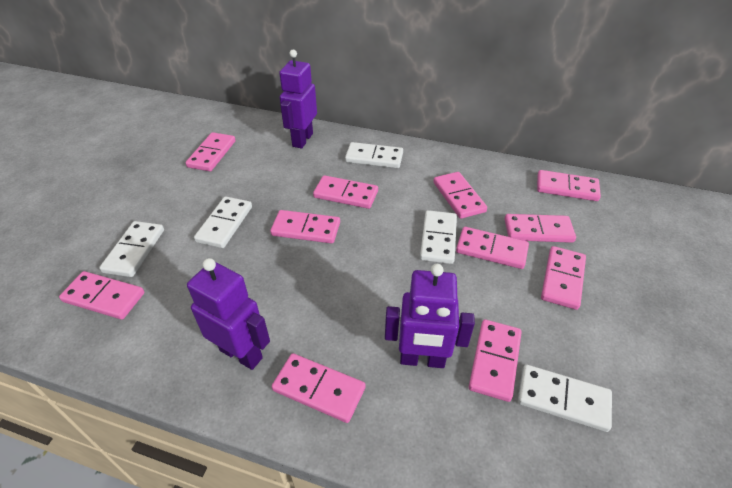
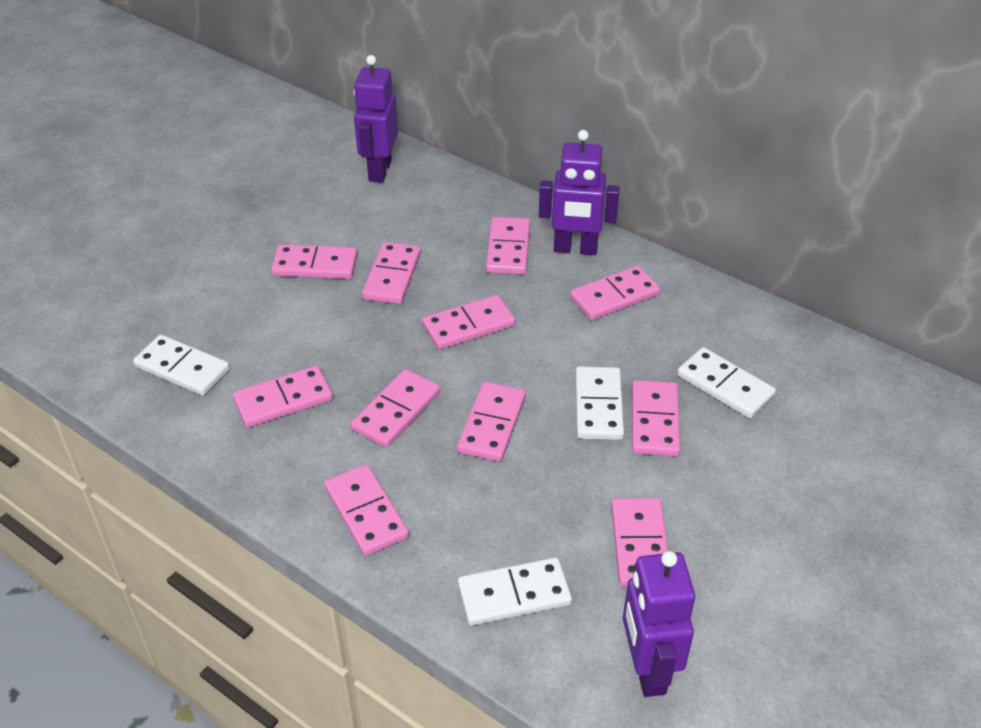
white domino: [99,221,164,277] [194,196,252,248] [345,142,403,168] [420,210,457,264] [518,364,612,432] = 5 -> [133,335,230,396] [458,558,572,626] [575,366,624,440] [677,347,776,418] = 4

